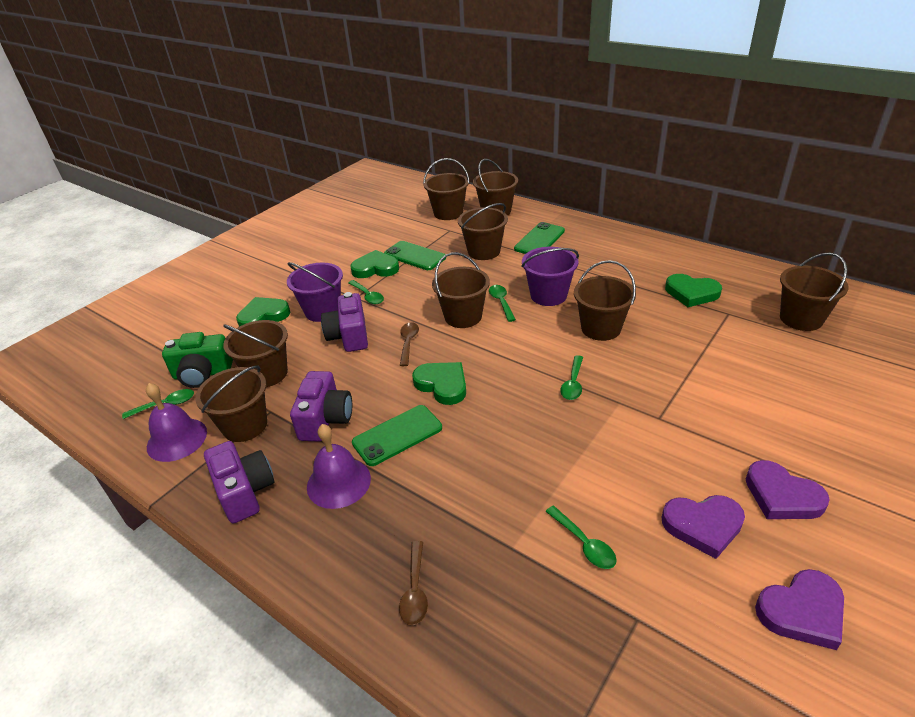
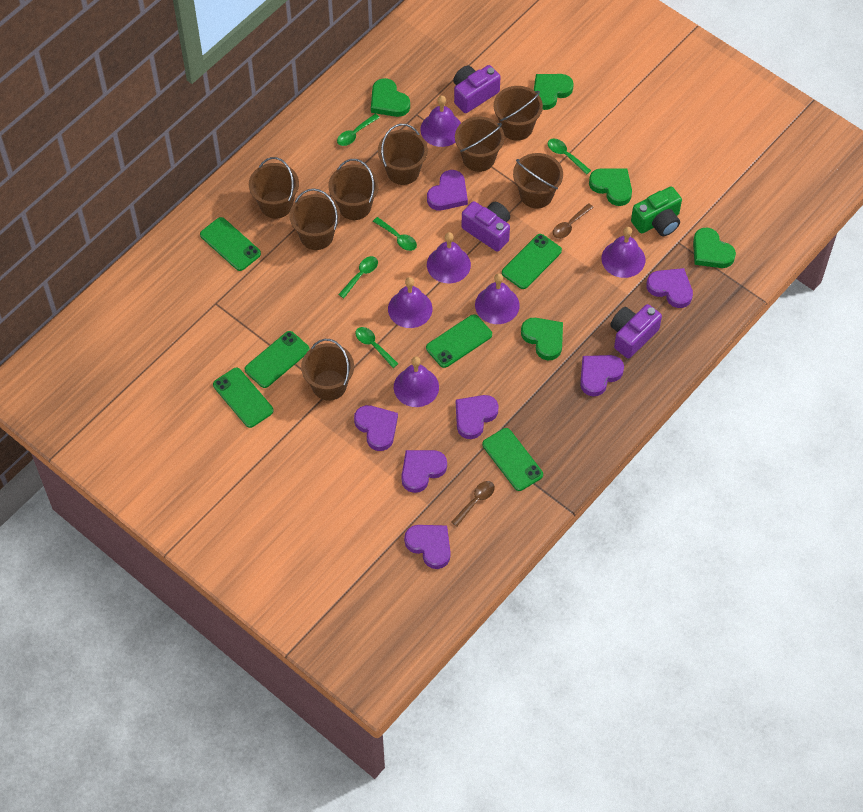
green heart: [236,297,290,326] [350,250,399,278] [412,362,466,405] [665,274,722,307] = 4 -> [371,78,410,117] [521,318,563,360] [534,74,574,110] [589,168,632,206] [693,228,736,268] = 5
green phone: [352,405,442,466] [384,241,446,270] [514,222,565,254] = 3 -> [200,217,261,271] [213,368,274,428] [245,331,310,388] [426,314,492,368] [482,428,543,491] [502,234,562,289] = 6
purple bell: [146,383,207,462] [307,424,371,509] = 2 -> [388,277,432,328] [394,356,439,407] [420,95,461,147] [427,232,471,283] [475,273,520,324] [602,227,645,278] = 6
purple bucket: [287,262,343,322] [521,247,579,306] = 2 -> none = 0
purple heart: [662,495,745,559] [746,460,830,519] [755,569,844,650] = 3 -> [354,405,398,451] [401,450,447,493] [404,525,451,569] [427,170,468,210] [456,395,499,439] [580,355,624,396] [646,268,693,308] = 7

